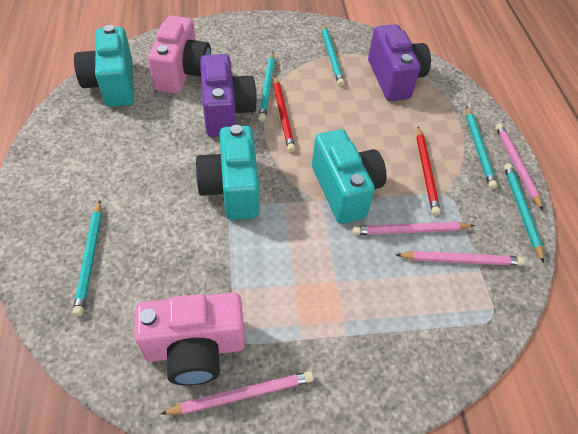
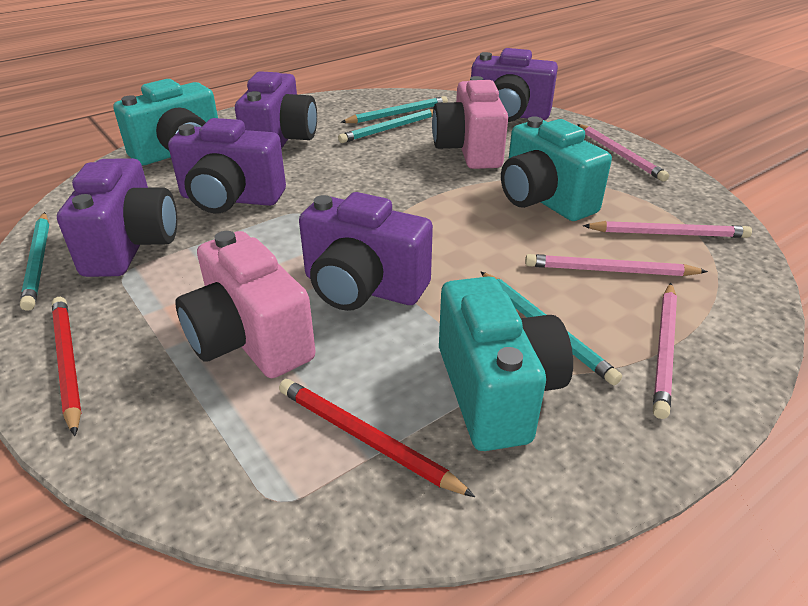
purple camera: [200,54,257,137] [368,24,431,101] = 2 -> [57,158,177,277] [168,118,286,213] [235,71,317,149] [299,192,433,311] [471,48,558,122] = 5
turquoise pencil: [73,200,102,316] [258,51,275,121] [322,23,345,86] [466,106,497,189] [504,163,544,263] = 5 -> [20,212,49,311] [338,109,433,143] [340,96,448,123] [480,271,622,385] = 4

